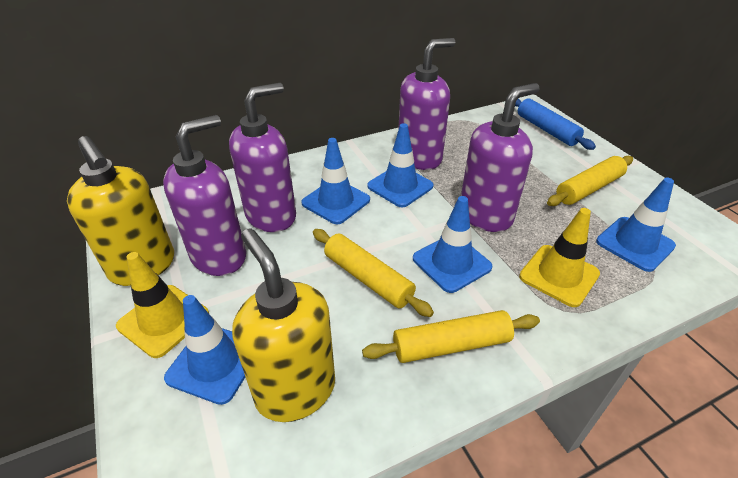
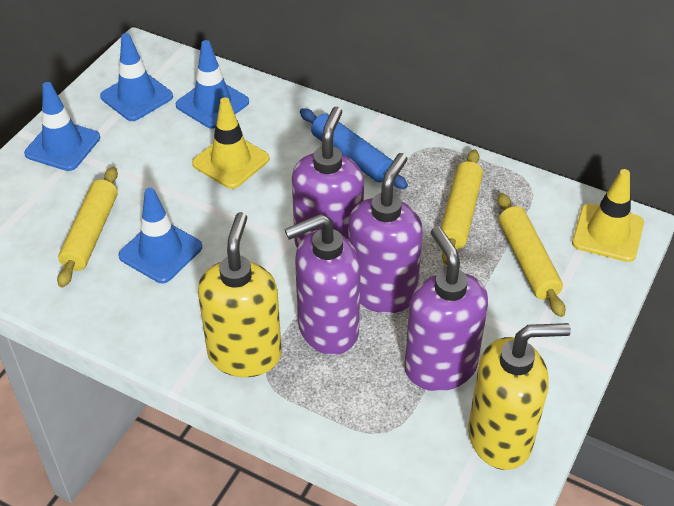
blue traffic cone: [164,295,245,405] [301,138,370,224] [367,123,434,207] [413,196,492,293] [596,178,676,272] = 5 -> [24,82,100,171] [100,33,173,121] [118,188,202,283] [176,40,249,129] = 4

